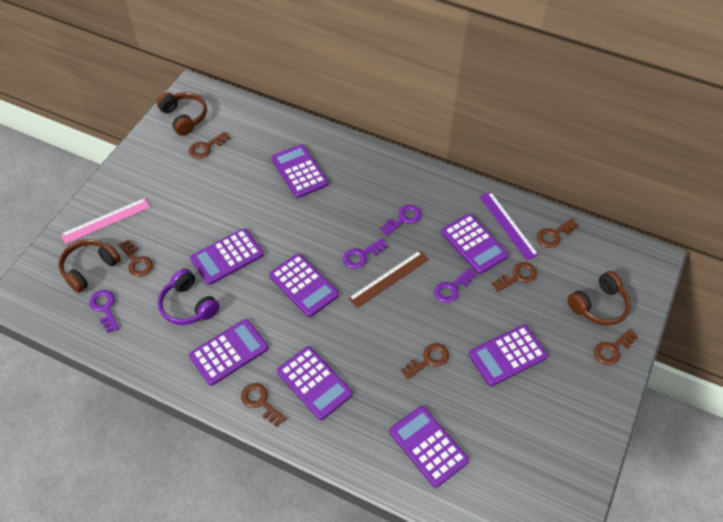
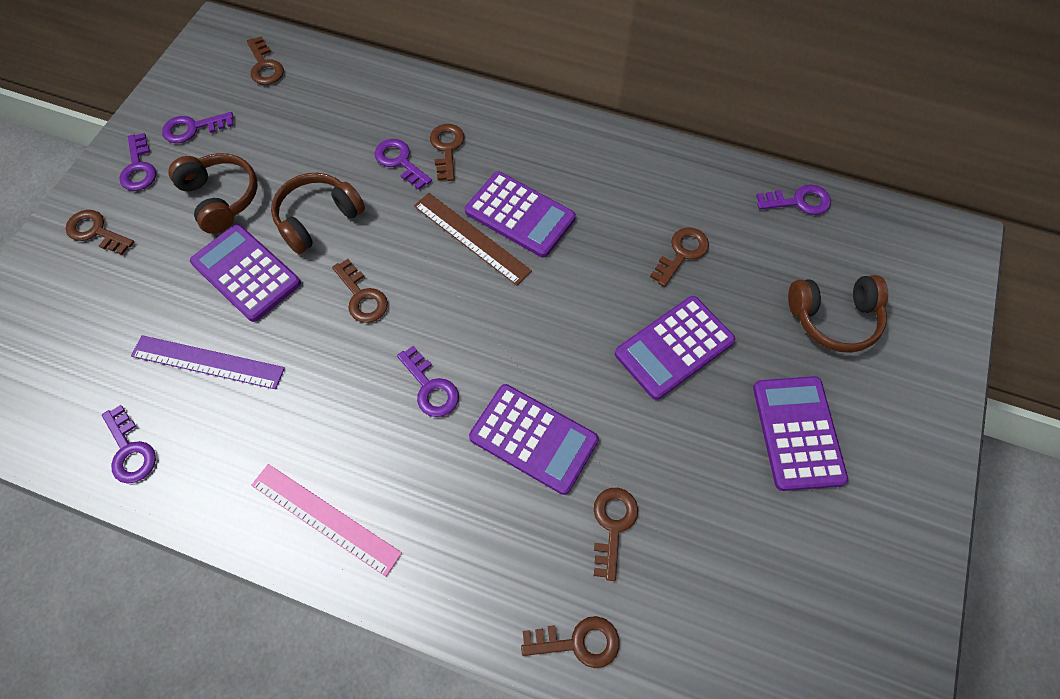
purple calculator: [189,319,268,386] [190,228,264,285] [269,254,339,317] [271,144,328,198] [277,346,353,420] [389,406,469,488] [441,214,509,274] [469,325,548,386] = 8 -> [190,224,301,322] [465,172,576,257] [469,384,599,495] [615,296,735,400] [753,376,848,491] = 5
purple headphones: [158,269,220,325] = 1 -> none = 0
purple key: [89,290,119,333] [343,239,388,269] [380,205,421,236] [434,268,477,303] = 4 -> [102,405,156,484] [119,133,156,191] [162,112,234,143] [375,139,432,190] [397,346,459,417] [756,185,831,215] = 6

